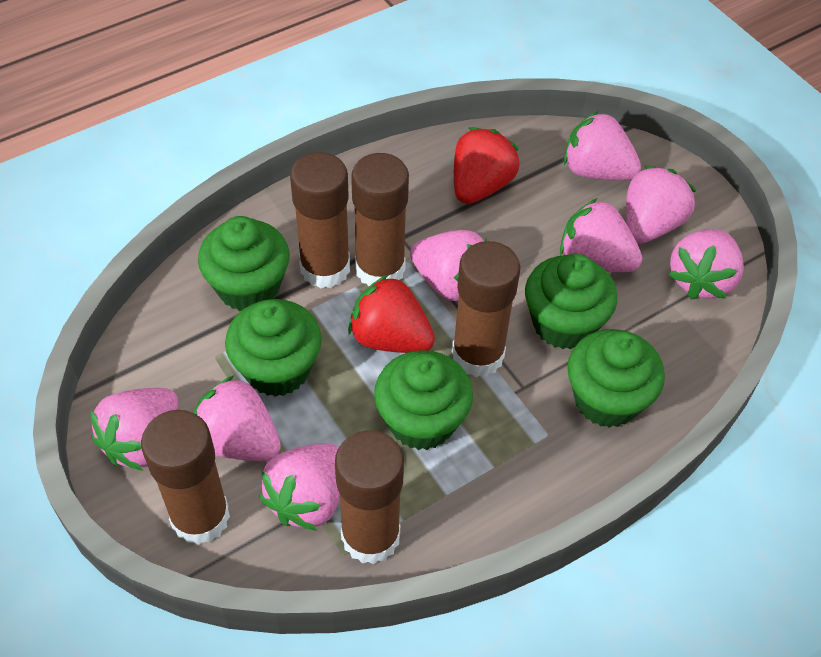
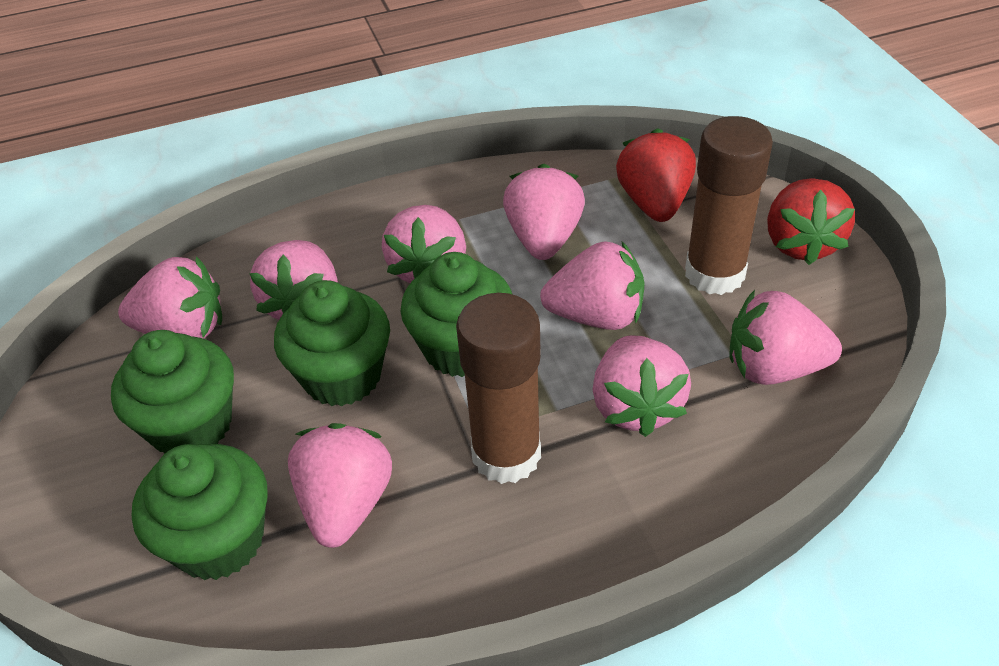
brown glue stick: [141,410,230,545] [290,152,350,289] [335,430,404,564] [351,153,409,286] [452,241,520,377] = 5 -> [456,293,541,484] [685,116,773,295] = 2
green cupcake: [198,216,290,311] [225,299,322,397] [374,350,473,450] [525,254,617,349] [567,329,665,428] = 5 -> [111,330,234,454] [132,444,268,580] [274,280,390,407] [400,252,512,377] = 4

